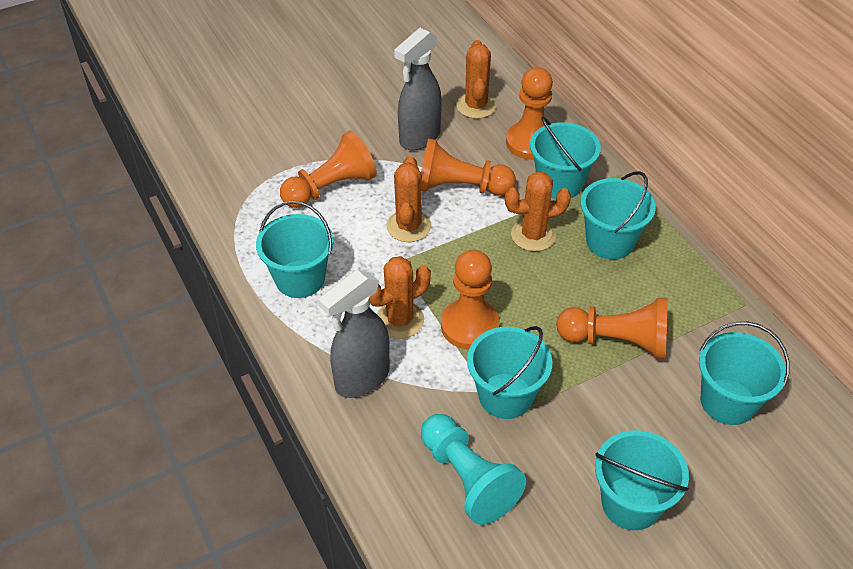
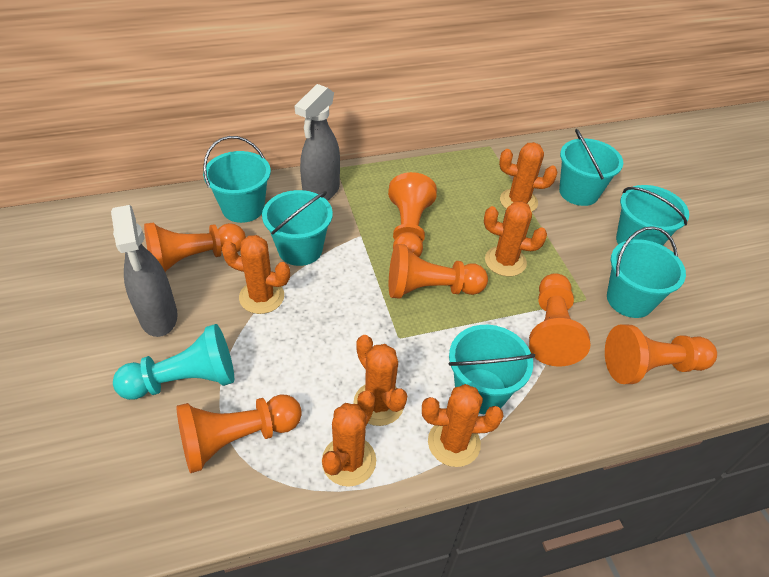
orange cactus: [370,256,431,339] [386,156,431,242] [456,40,496,119] [505,171,571,251] = 4 -> [222,235,290,314] [322,391,376,487] [353,335,407,426] [422,384,503,467] [484,201,547,277] [499,142,557,212] = 6
orange pawn: [280,131,377,208] [421,138,516,196] [441,250,500,350] [506,67,553,160] [556,298,667,359] = 5 -> [144,223,246,272] [176,395,302,473] [388,172,437,257] [389,244,488,299] [529,273,590,366] [605,325,717,384] = 6

